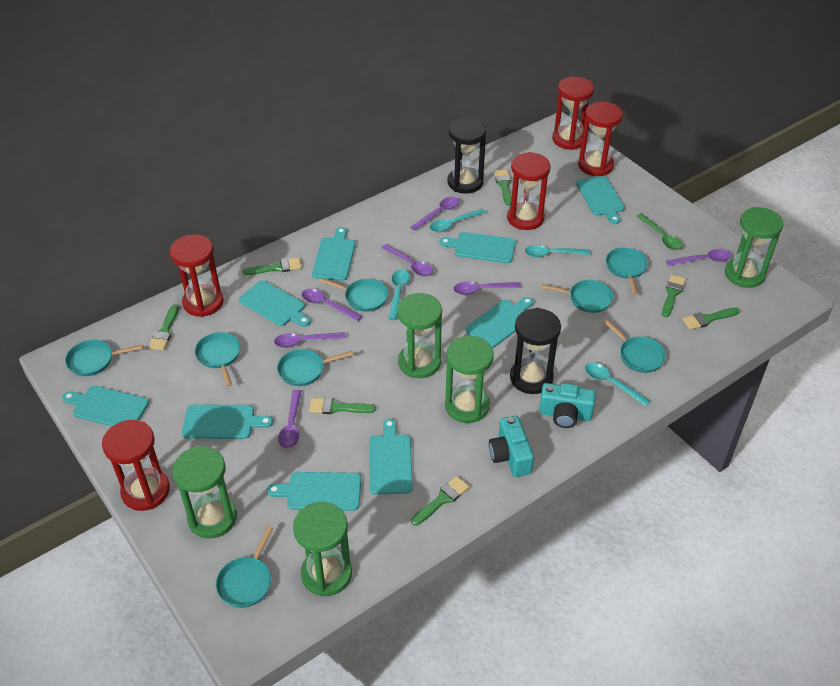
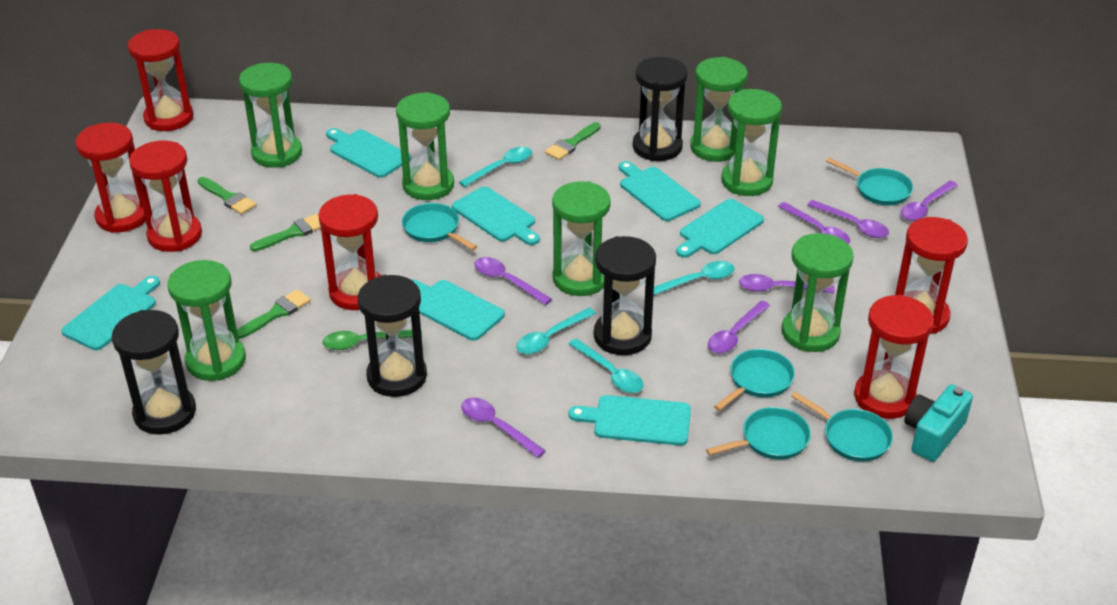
black hourglass: [448,118,486,194] [510,308,561,394] = 2 -> [112,310,196,435] [358,275,427,397] [594,236,656,355] [633,57,688,161] = 4
green brush: [148,305,179,350] [243,257,302,275] [309,398,376,414] [411,476,469,526] [494,170,512,206] [662,274,686,317] [682,307,740,330] = 7 -> [198,177,256,214] [237,289,311,339] [250,214,321,251] [545,122,601,160] = 4
green hourglass: [172,446,237,539] [293,502,352,597] [397,293,442,378] [445,336,494,423] [725,207,783,288] = 5 -> [168,260,246,381] [239,63,302,168] [396,92,454,200] [552,181,611,296] [690,57,748,162] [721,89,782,196] [782,233,854,352] = 7
red hourglass: [102,420,170,511] [170,234,224,317] [507,152,551,230] [552,77,594,150] [578,102,623,176] = 5 -> [75,122,146,233] [128,29,194,131] [129,140,202,252] [318,194,381,310] [854,295,934,419] [895,217,968,334] = 6
turquoise camera: [489,415,534,477] [539,383,596,428] = 2 -> [904,384,973,462] = 1
turquoise cutting board: [62,386,149,426] [182,404,273,439] [239,280,310,327] [267,472,361,511] [312,227,356,281] [369,419,413,495] [440,232,516,263] [465,297,534,349] [576,176,625,224] = 9 -> [61,276,160,350] [326,128,411,178] [410,279,505,341] [452,186,540,245] [569,395,691,446] [619,161,701,221] [676,199,764,258] = 7
turquoise pan: [65,340,143,376] [195,332,240,387] [216,526,273,608] [277,349,353,386] [319,278,388,312] [541,280,613,313] [604,320,666,373] [606,247,648,295] = 8 -> [402,203,477,250] [706,407,811,460] [714,349,795,411] [791,392,893,462] [826,158,913,206] = 5

